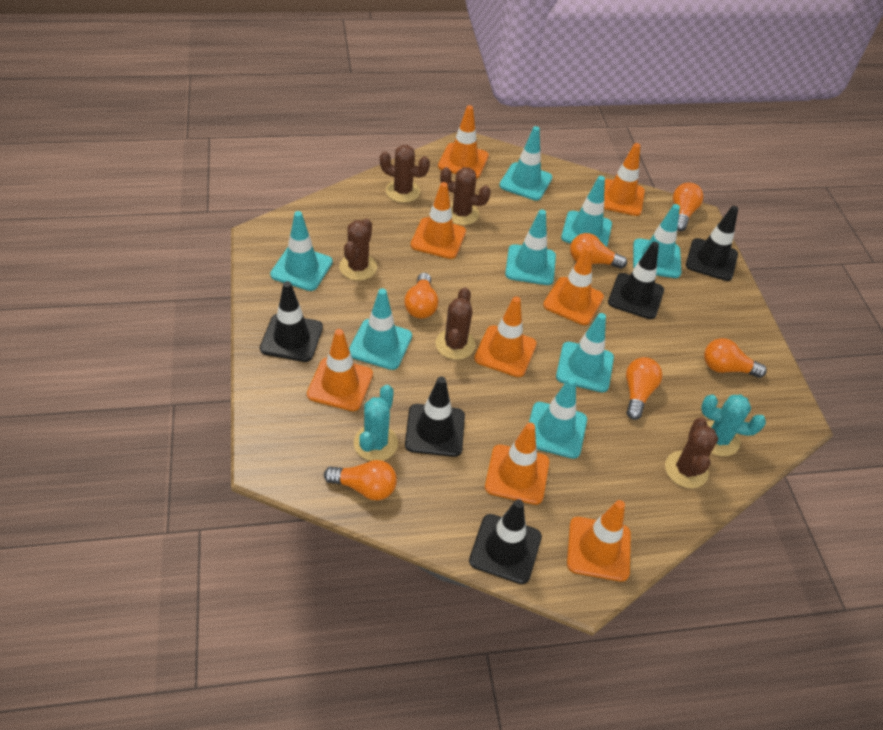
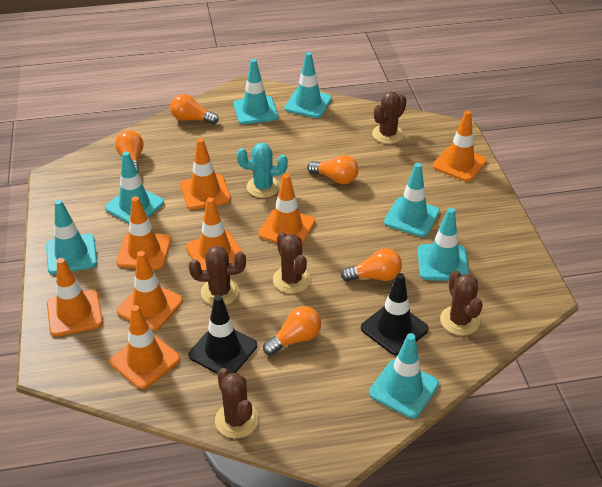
black traffic cone: [260,281,323,362] [405,377,465,457] [469,499,542,584] [608,242,664,319] [686,206,738,281] = 5 -> [189,295,257,374] [361,273,429,355] = 2
orange light bulb: [324,460,397,500] [404,273,438,318] [570,233,627,269] [626,357,663,420] [673,182,703,231] [704,338,767,378] = 6 -> [115,130,144,173] [170,94,219,124] [263,306,321,355] [307,155,359,184] [341,248,402,282] = 5
turquoise cactus: [354,385,398,461] [701,395,766,456] = 2 -> [237,143,288,198] = 1
turquoise traffic cone: [270,211,333,291] [349,288,412,370] [499,126,552,201] [505,210,556,285] [529,377,587,459] [556,313,614,392] [561,176,612,247] [633,204,681,278] = 8 -> [46,199,97,274] [105,151,164,223] [234,59,278,125] [284,52,332,118] [369,333,439,419] [384,163,440,237] [418,208,469,281] = 7

